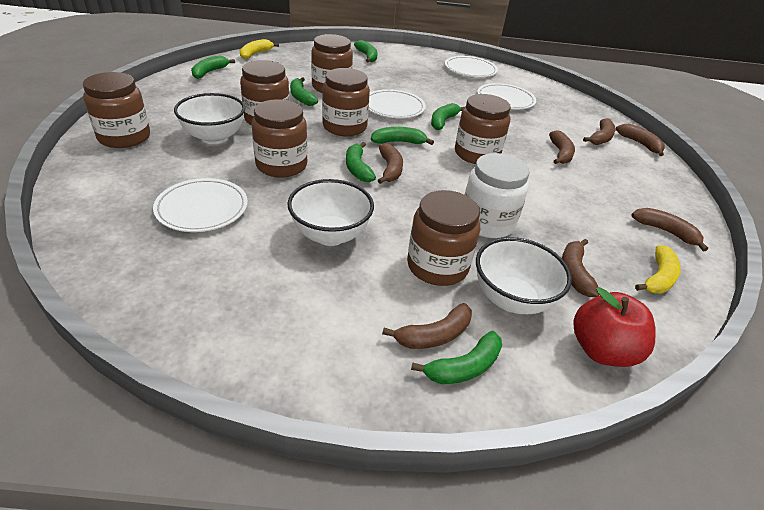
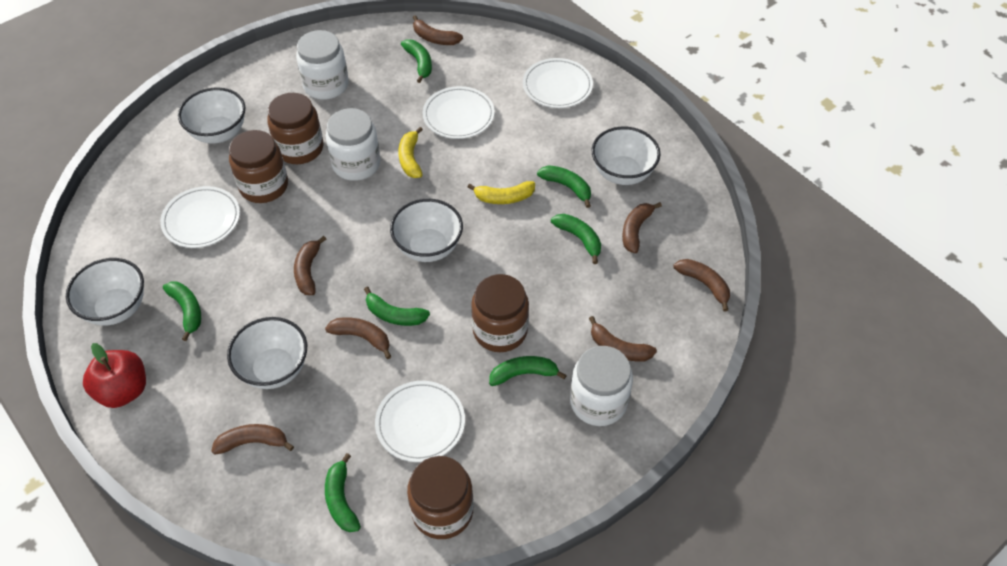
brown jar: [83,72,150,148] [240,60,290,126] [252,99,308,178] [311,34,353,93] [322,68,370,136] [407,190,480,286] [455,94,511,164] = 7 -> [229,130,288,203] [267,93,323,164] [407,456,473,539] [471,274,529,352] = 4
white bowl: [174,93,245,144] [287,179,374,246] [476,237,572,314] = 3 -> [66,258,144,326] [178,87,246,144] [227,317,307,389] [390,199,463,262] [591,127,661,185] = 5
white jar: [465,153,530,238] = 1 -> [296,30,349,100] [326,108,381,181] [570,346,633,426] = 3

